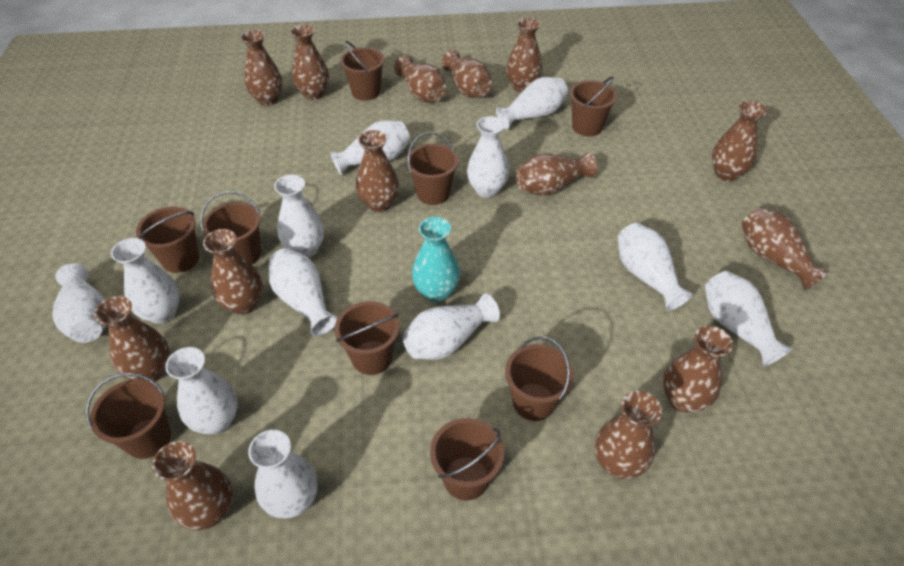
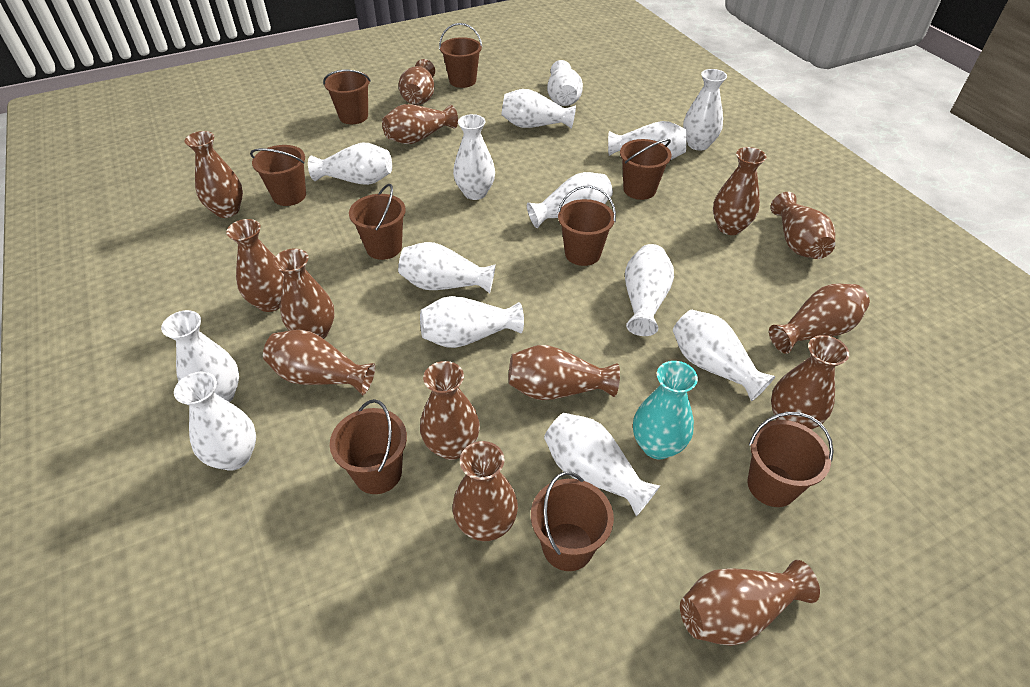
white vase: [52,263,106,343] [111,238,180,324] [165,347,238,434] [248,430,318,519] [268,248,338,336] [274,175,324,258] [330,120,410,175] [403,294,500,360] [467,116,509,198] [496,77,568,129] [618,223,693,311] [705,271,792,367] = 12 -> [161,310,239,402] [174,372,256,471] [308,143,392,185] [398,242,496,293] [420,296,524,348] [453,114,495,200] [501,89,576,129] [527,172,613,228] [544,413,660,516] [547,60,583,106] [608,121,687,160] [625,244,674,336] [673,310,775,402] [683,69,727,151] = 14

